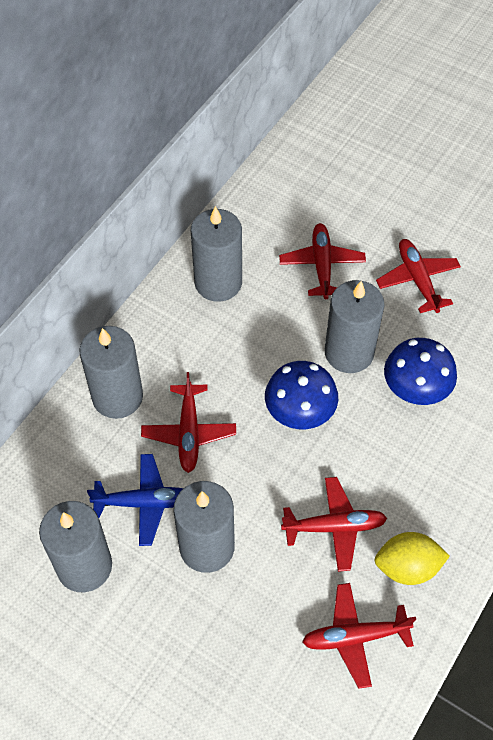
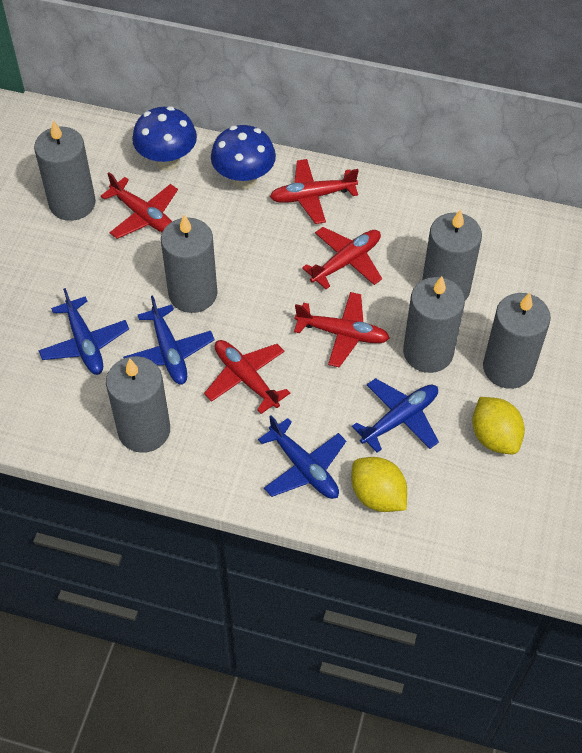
blue plane: [87,454,184,546] = 1 -> [38,288,129,375] [123,295,215,384] [258,415,346,499] [352,378,439,453] = 4
grey candle: [39,501,112,592] [80,326,143,419] [173,481,235,573] [191,206,242,302] [325,280,385,373] = 5 -> [34,120,96,221] [106,356,170,453] [161,215,218,313] [403,276,465,373] [422,209,482,300] [483,292,551,389] = 6
yellow lemon: [374,532,450,585] = 1 -> [351,457,407,512] [472,397,525,454] = 2

